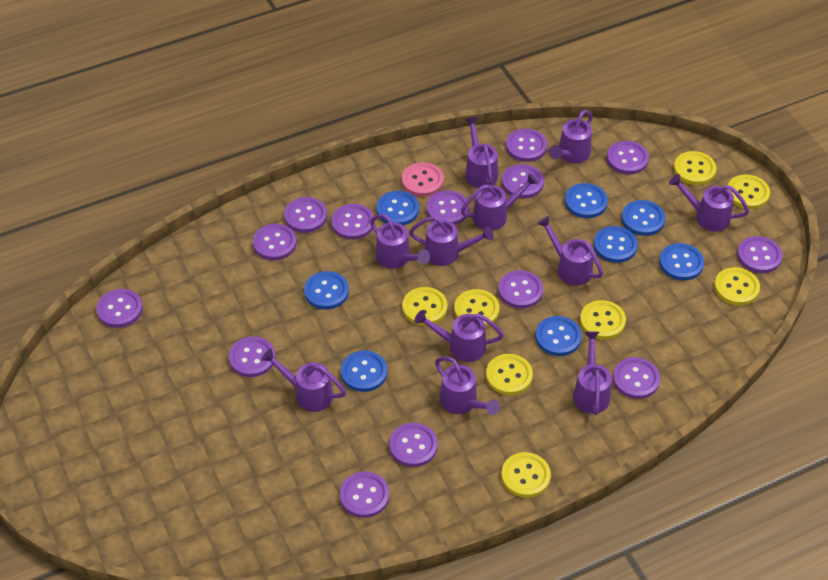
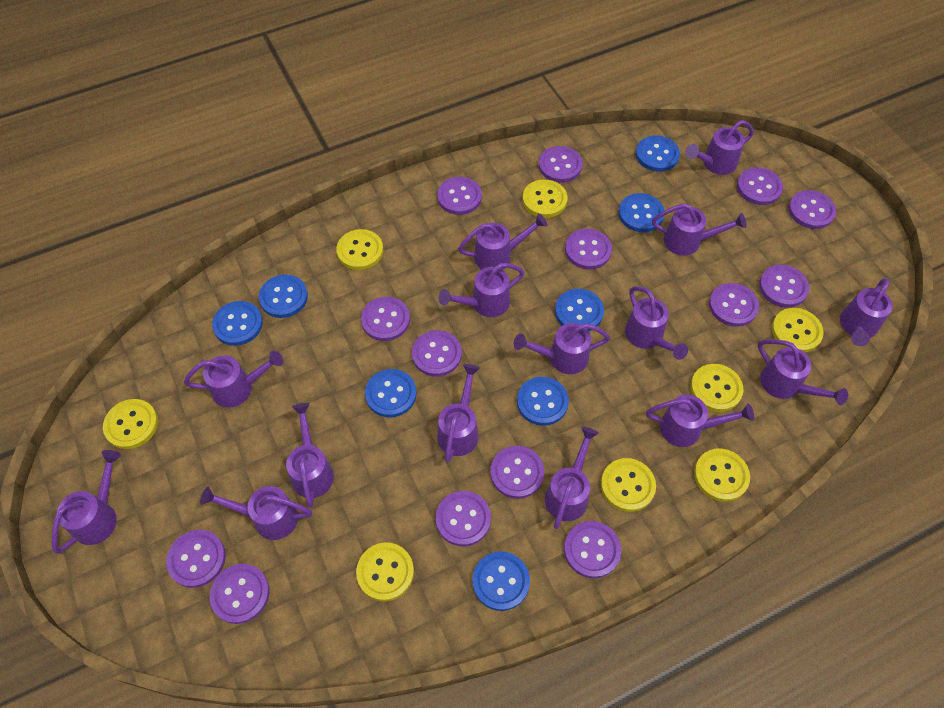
pink button: [402,162,444,197] = 1 -> none = 0
purple watering can: [261,349,346,412] [370,214,430,269] [409,216,494,266] [414,310,504,362] [435,357,500,415] [461,173,538,231] [465,117,498,188] [537,216,603,286] [549,110,593,163] [573,331,612,415] [669,174,749,232] = 11 -> [52,450,121,553] [184,351,283,408] [200,486,312,540] [286,403,334,507] [437,364,480,463] [438,263,524,317] [458,213,548,270] [514,323,610,374] [545,427,599,529] [625,286,688,360] [646,395,754,447] [652,203,747,256] [685,120,754,175] [758,339,848,405] [840,278,893,346] = 15

